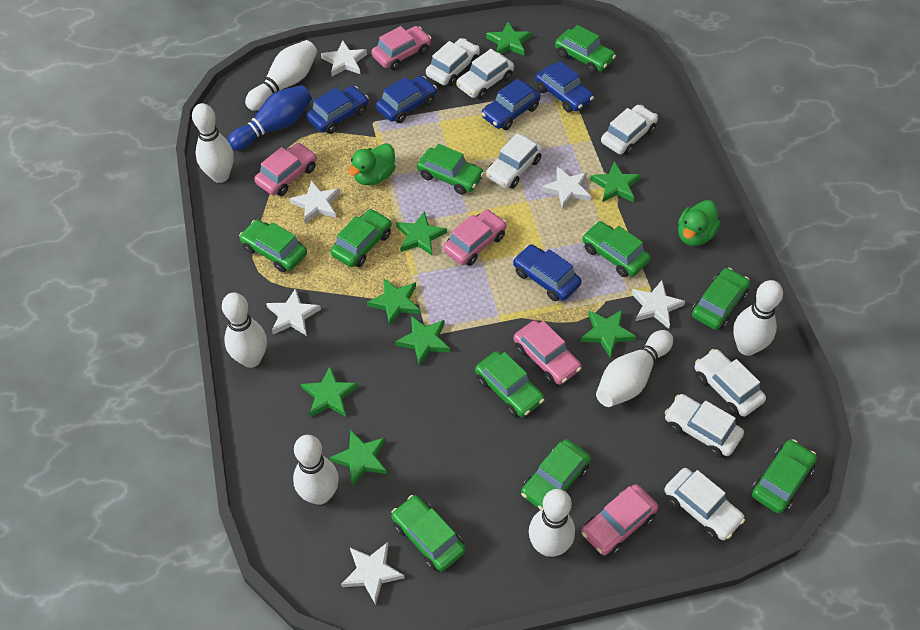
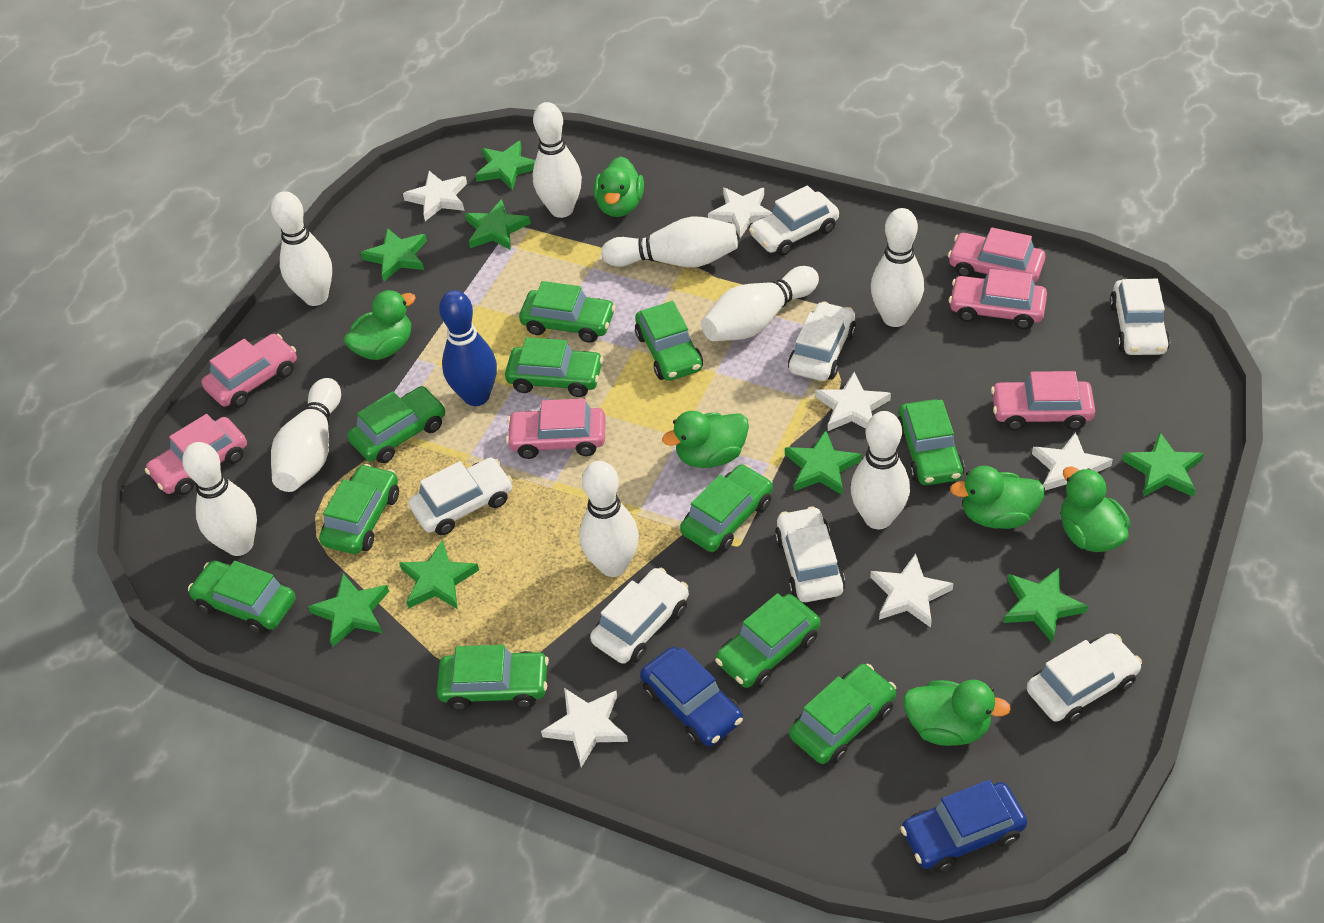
blue car: [306,86,369,134] [376,76,437,123] [481,79,541,130] [513,244,582,302] [535,61,594,112] = 5 -> [640,647,743,746] [900,780,1027,873] = 2
green car: [239,220,307,272] [330,209,392,267] [391,495,465,572] [417,144,484,195] [475,351,544,417] [521,439,591,510] [555,25,616,73] [582,221,651,277] [692,268,750,330] [751,439,817,514] = 10 -> [188,560,296,634] [319,464,399,554] [347,386,445,463] [437,645,549,710] [505,337,603,397] [519,281,615,343] [635,301,703,381] [680,464,773,552] [715,593,820,688] [789,664,896,764] [898,399,964,485] = 11
green duck: [348,143,395,186] [678,200,720,246] = 2 -> [344,290,416,360] [593,156,644,217] [662,411,749,468] [903,680,1011,746] [950,466,1045,529] [1061,466,1130,552] = 6
pink car: [254,143,317,196] [371,26,431,70] [443,209,507,266] [514,320,582,385] [582,484,658,556] = 5 -> [145,414,247,495] [202,334,297,408] [506,398,606,459] [948,228,1045,283] [949,269,1047,329] [991,371,1095,430] = 6
white bowling pin: [192,103,234,183] [222,293,267,368] [245,40,317,111] [293,435,339,505] [529,489,575,557] [596,330,673,407] [733,280,783,356] = 7 -> [182,442,257,556] [271,191,332,306] [271,378,341,492] [533,102,582,218] [579,461,639,577] [601,216,738,267] [701,266,819,341] [850,411,910,529] [871,208,924,327] = 9

